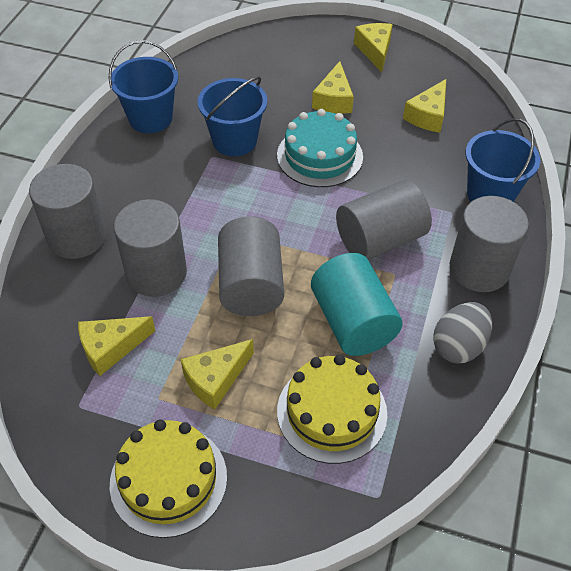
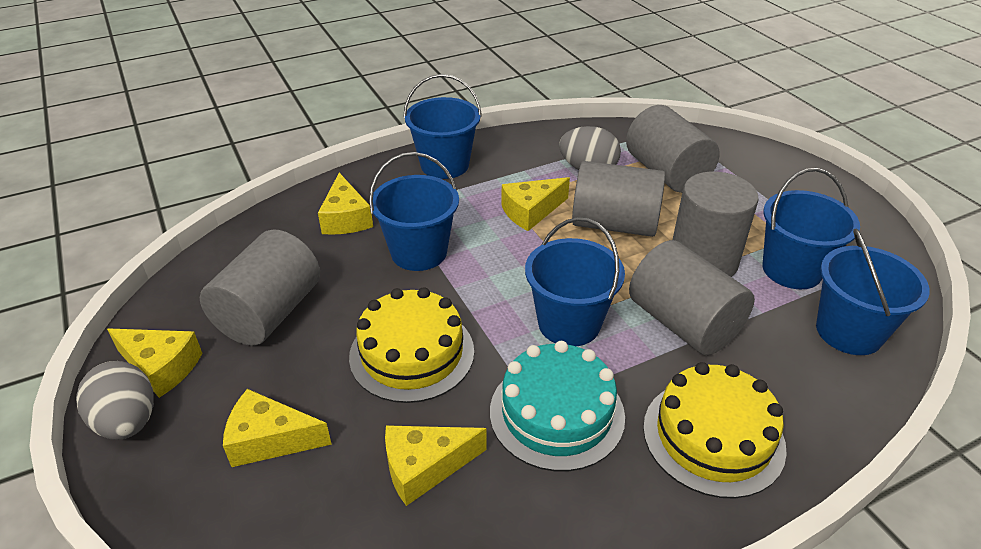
blue bucket: [108,40,178,133] [198,77,267,156] [465,118,540,202] = 3 -> [369,152,459,271] [403,74,482,179] [525,217,625,346] [762,168,860,289] [816,228,930,355] = 5
grey egg: [433,302,492,363] = 1 -> [76,361,154,440] [559,126,621,170] = 2
turquoise cylinder: [311,253,403,356] = 1 -> none = 0

